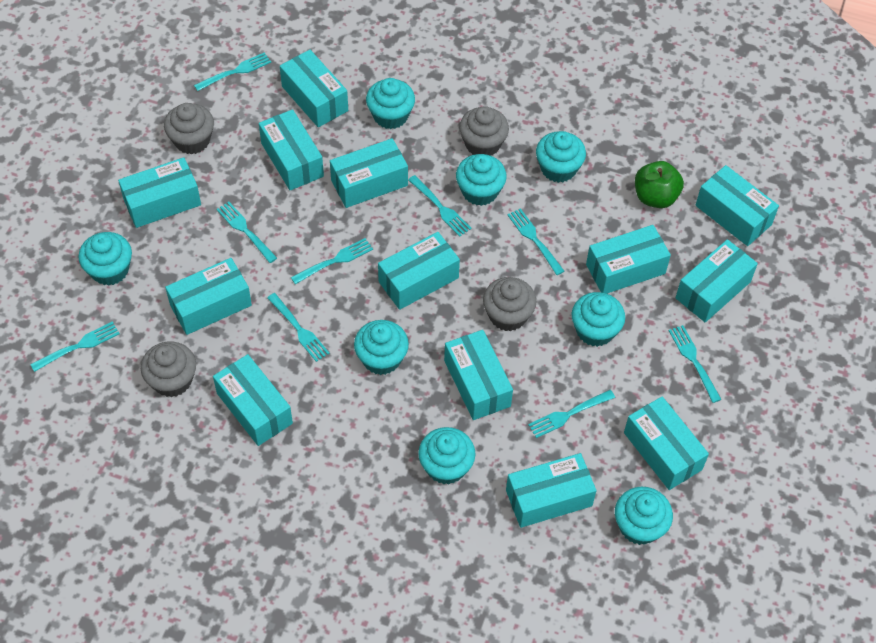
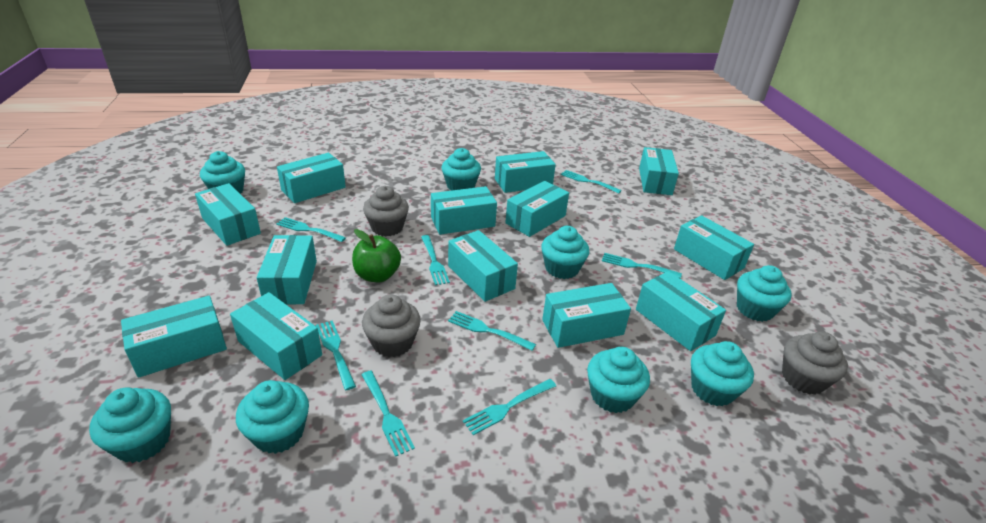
grey cupcake: [141,341,196,397] [164,103,214,155] [459,106,509,156] [483,277,537,331] = 4 -> [362,294,421,357] [363,186,409,236] [782,332,848,395] = 3
turquoise fork: [30,322,120,372] [194,52,271,91] [217,202,277,263] [267,293,329,362] [291,238,373,284] [408,175,472,237] [507,208,564,275] [528,390,615,438] [669,325,722,403] = 9 -> [276,217,346,242] [316,321,356,390] [362,371,415,457] [421,235,450,285] [448,311,536,351] [463,379,556,435] [561,170,622,194] [602,253,682,279] = 8

